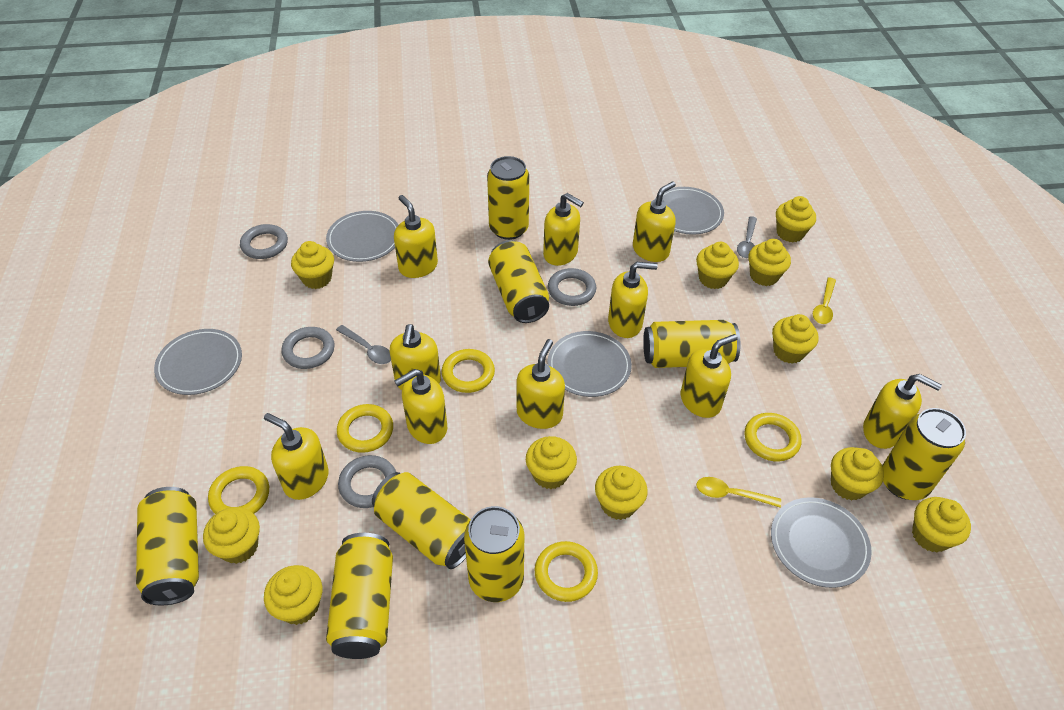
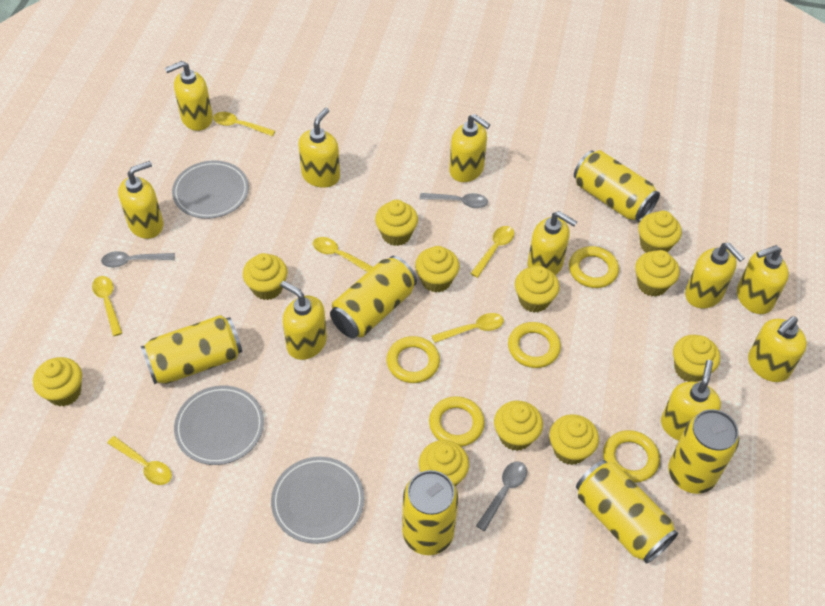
grey plate: [154,329,242,395] [326,211,398,262] [547,331,632,397] [655,187,724,235] [771,497,872,588] = 5 -> [172,160,249,219] [174,385,264,465] [271,457,365,544] = 3
grey ring: [240,224,288,259] [282,327,335,369] [338,455,396,508] [548,268,596,306] = 4 -> none = 0
grey spoon: [336,325,391,364] [737,216,757,258] = 2 -> [101,251,175,267] [420,193,488,208] [476,461,527,531] = 3
yellow can: [136,487,199,606] [326,533,393,659] [372,472,471,569] [464,506,524,602] [487,156,529,240] [488,240,549,323] [643,320,740,368] [882,408,966,500] = 8 -> [141,315,242,384] [330,256,417,338] [402,470,458,555] [574,150,660,222] [576,460,678,564] [668,409,739,494] = 6
yellow spoon: [696,477,781,507] [813,277,836,324] = 2 -> [92,276,122,336] [107,436,172,485] [213,112,275,136] [313,237,373,272] [432,313,504,343] [470,226,514,278] = 6

